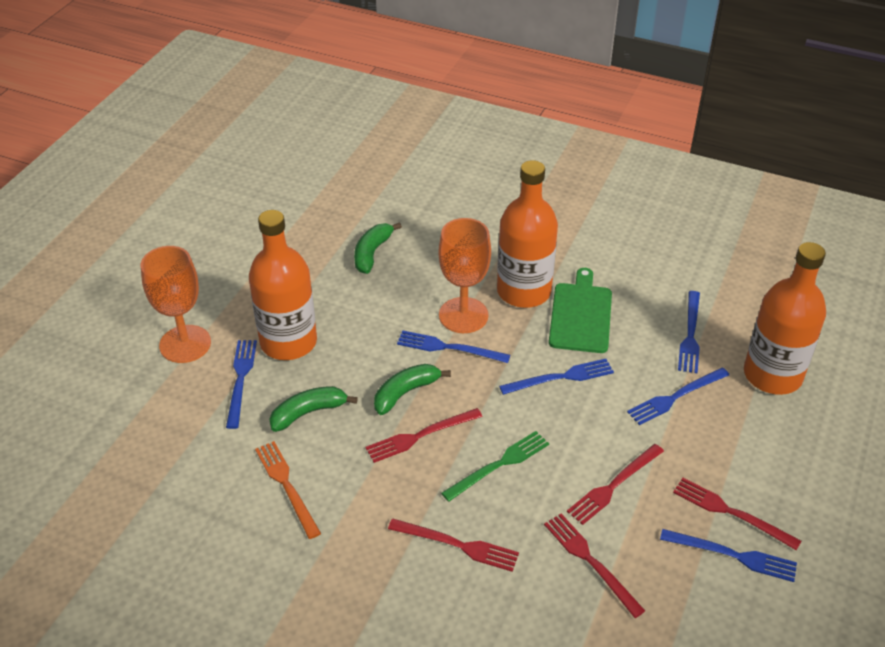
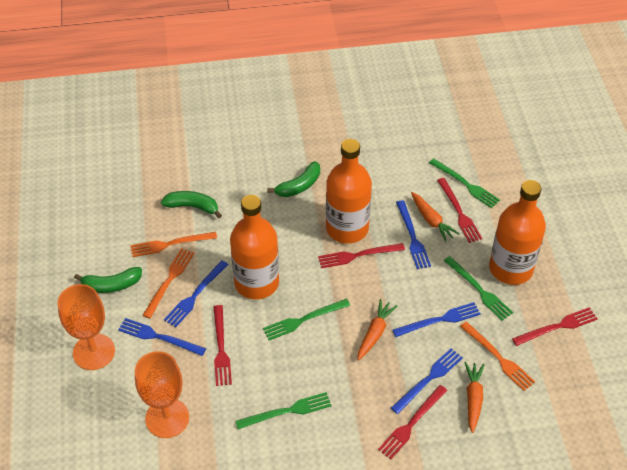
blue fork: [226,340,257,429] [397,331,510,363] [499,359,614,395] [627,367,729,425] [660,529,797,582] [678,291,700,373] = 6 -> [118,318,206,356] [164,260,228,327] [391,348,463,414] [393,302,481,337] [396,200,431,269] = 5
green cutting board: [549,268,612,353] = 1 -> none = 0
green fork: [441,431,549,502] = 1 -> [235,392,332,429] [263,299,350,340] [429,158,500,208] [444,256,513,321] = 4
orange carrot: none = 0 -> [358,299,397,361] [411,192,460,242] [465,362,485,433] = 3
orange fork: [255,441,321,539] = 1 -> [130,232,217,257] [143,248,194,318] [460,322,535,391] = 3

